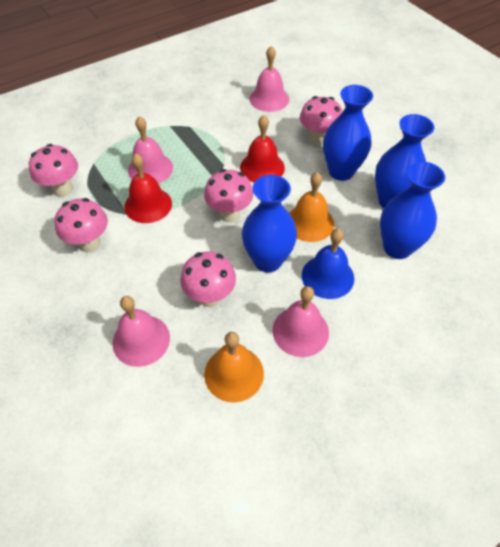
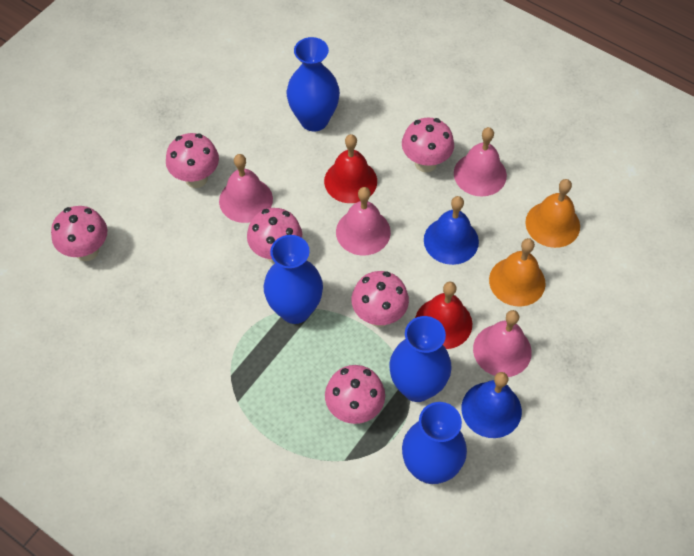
blue bell: [302,228,354,299] = 1 -> [424,196,479,265] [462,372,522,438] = 2
pink mushroom: [29,144,78,197] [54,198,108,252] [181,251,236,307] [204,169,253,222] [300,96,343,146] = 5 -> [51,206,107,261] [166,133,219,188] [247,208,302,263] [325,365,385,424] [352,271,409,327] [402,117,454,172] = 6

